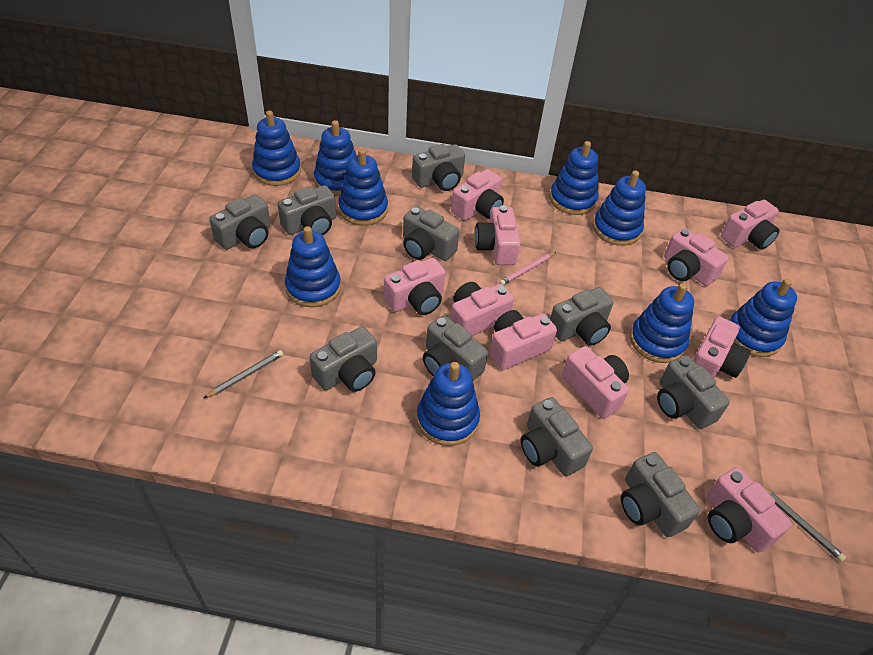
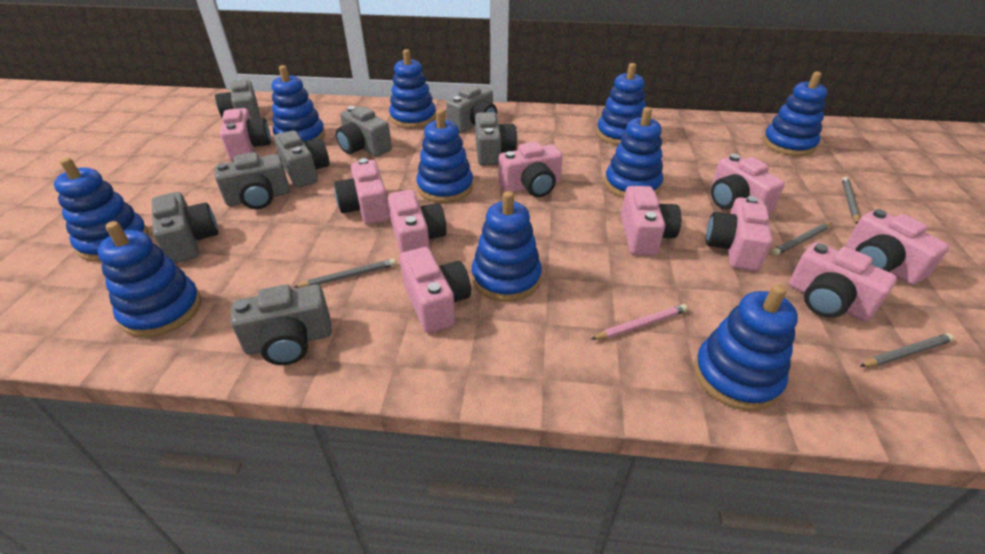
blue stacking toy: [252,111,301,186] [285,226,341,307] [314,120,356,196] [338,149,388,226] [417,362,480,446] [550,141,598,215] [593,171,646,246] [630,283,694,363] [729,278,797,357] = 9 -> [54,158,149,262] [97,221,201,338] [272,65,325,142] [389,49,436,128] [416,109,473,203] [472,191,542,302] [597,63,646,145] [605,107,663,198] [694,284,798,411] [763,72,828,156] = 10
grey camera: [209,195,271,250] [278,185,337,235] [310,326,377,392] [403,206,459,261] [412,144,465,191] [423,315,488,381] [521,397,593,476] [550,287,614,346] [621,452,700,537] [657,355,730,429] = 10 -> [152,192,218,264] [214,152,290,209] [215,78,260,119] [231,284,332,365] [274,130,330,188] [336,106,392,157] [446,85,497,133] [475,112,517,166] = 8
grey pencil: [204,350,283,398] [762,486,846,562] = 2 -> [293,258,396,288] [772,222,833,256] [842,177,860,223] [860,333,954,367] = 4

